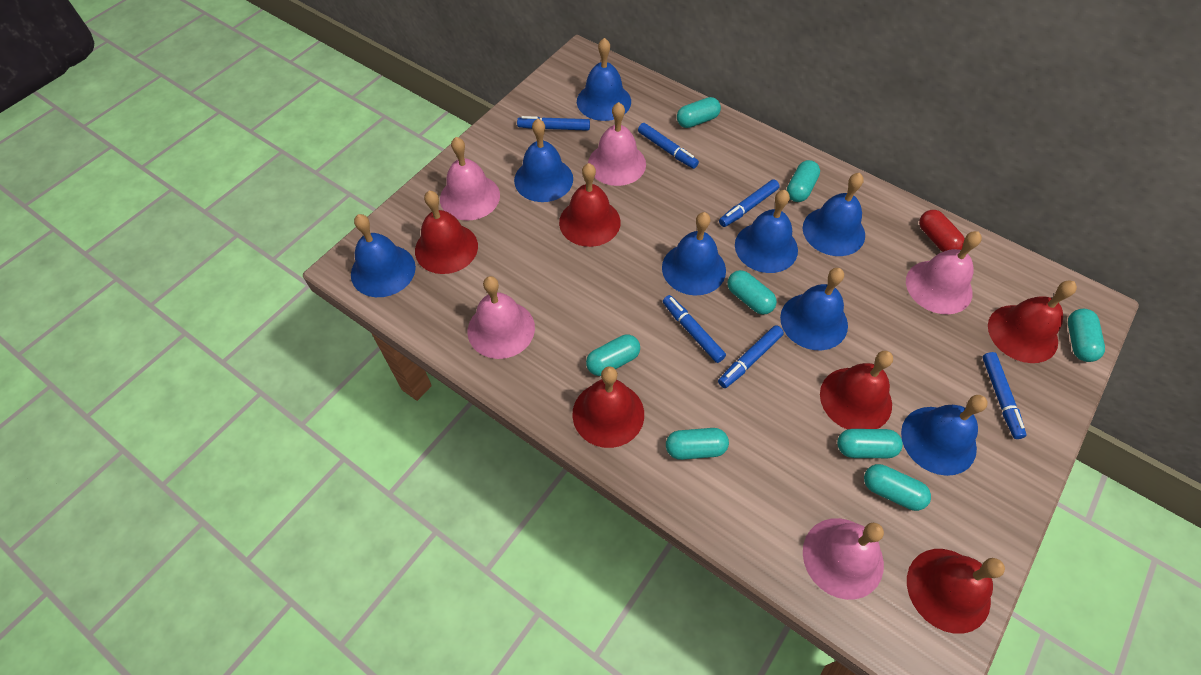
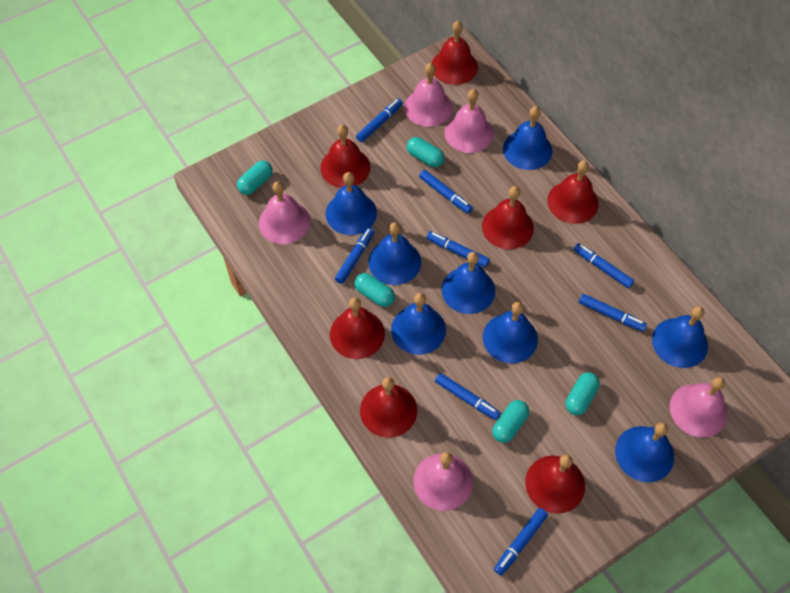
blue marker: [517,116,590,131] [638,123,699,169] [663,295,726,363] [718,325,784,388] [719,179,780,227] [982,352,1027,439] = 6 -> [335,227,375,284] [356,99,403,142] [419,170,473,213] [427,231,490,267] [435,373,501,420] [494,508,548,575] [574,243,634,288] [579,294,647,331] = 8
red bell: [415,191,478,274] [559,163,621,247] [572,366,644,448] [820,351,893,429] [907,549,1005,634] [988,281,1077,363] = 6 -> [320,125,370,188] [330,297,385,359] [360,377,417,438] [432,21,478,85] [482,186,534,249] [525,454,585,514] [547,161,599,224] = 7
red capsule: [919,210,965,252] = 1 -> none = 0
turquoise capsule: [586,334,640,376] [666,428,729,460] [677,97,721,128] [727,270,777,315] [787,160,820,202] [837,429,903,458] [864,464,931,511] [1068,309,1105,362] = 8 -> [237,160,273,195] [354,273,395,307] [407,137,445,167] [492,400,529,443] [566,372,600,415] = 5

